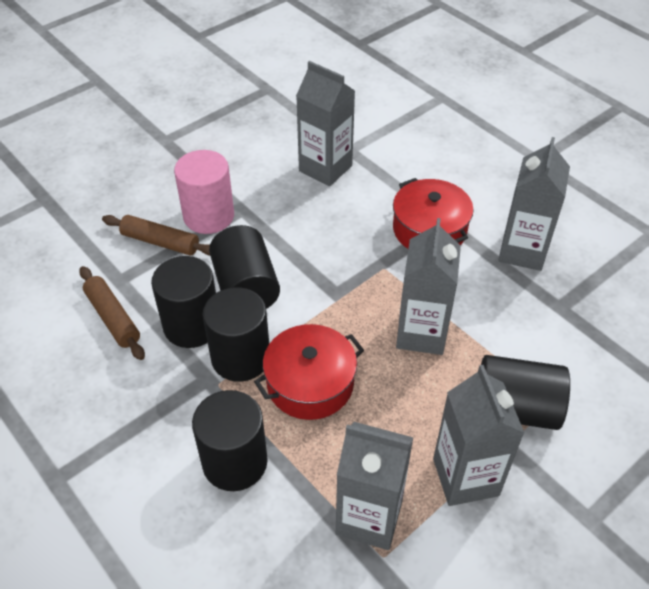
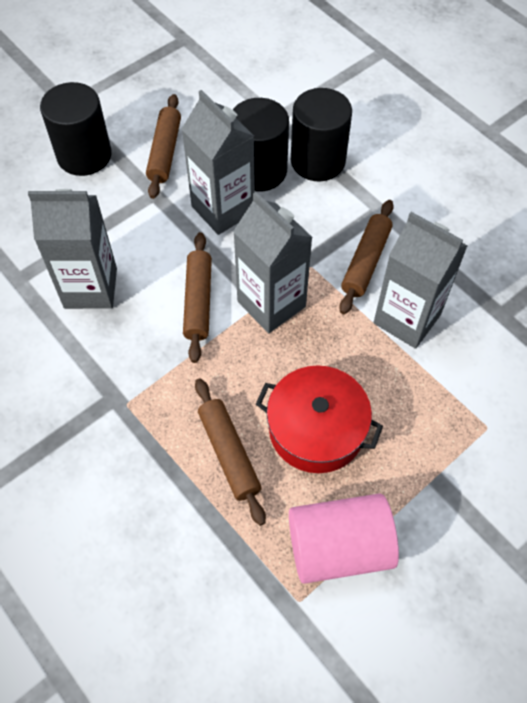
black cylinder: [151,256,216,348] [192,390,268,491] [203,287,269,382] [209,225,280,309] [481,355,570,430] = 5 -> [40,82,112,176] [233,98,289,192] [291,88,352,181] = 3
brown rolling pin: [79,266,145,360] [102,215,210,256] = 2 -> [146,94,181,199] [183,232,212,363] [195,378,266,526] [339,200,394,315] = 4
grey carton: [296,61,355,186] [336,422,414,550] [396,218,461,355] [433,365,524,506] [498,137,570,271] = 5 -> [28,189,117,309] [182,90,255,235] [233,192,313,333] [373,212,468,349] = 4
red pot: [254,324,364,420] [393,178,473,249] = 2 -> [256,365,383,473] = 1

